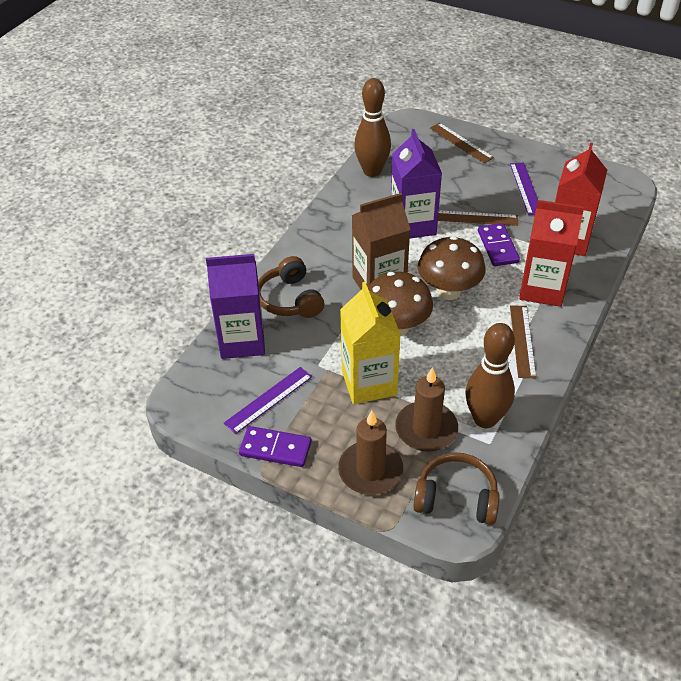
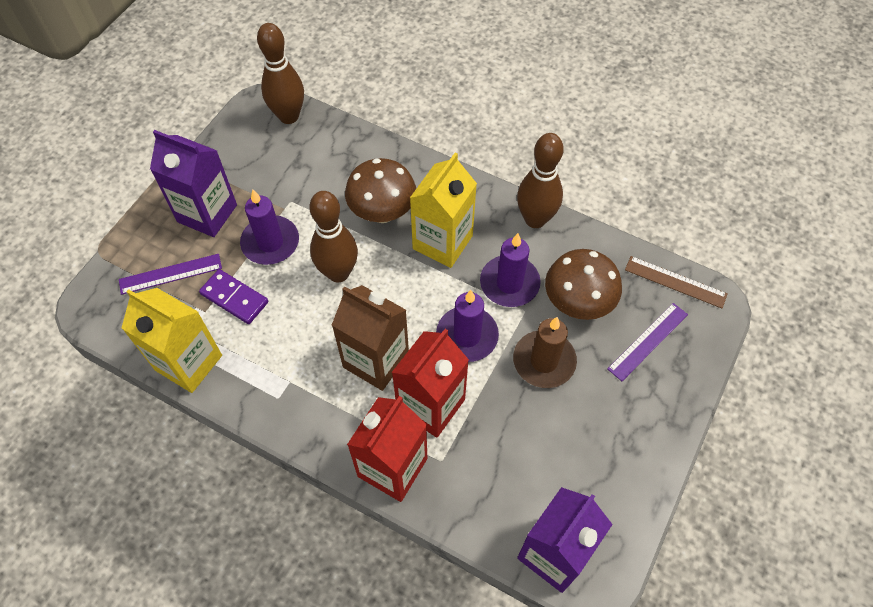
brown bowling pin: [354,78,391,177] [466,323,515,428] = 2 -> [257,23,304,124] [310,191,358,282] [517,133,564,228] = 3
brown candle: [338,410,403,495] [395,367,458,452] = 2 -> [513,317,577,388] = 1
brown headphones: [258,256,324,318] [413,452,500,525] = 2 -> none = 0
brown ruler: [430,123,494,163] [438,210,518,226] [510,305,537,378] = 3 -> [625,256,727,308] = 1
purple candle: none = 0 -> [240,189,299,265] [436,290,499,362] [480,233,541,307] = 3
purple domino: [239,426,312,467] [478,223,520,266] = 2 -> [199,269,268,324] = 1
yellow carton: [340,282,401,404] = 1 -> [122,288,222,393] [410,153,477,268] = 2

